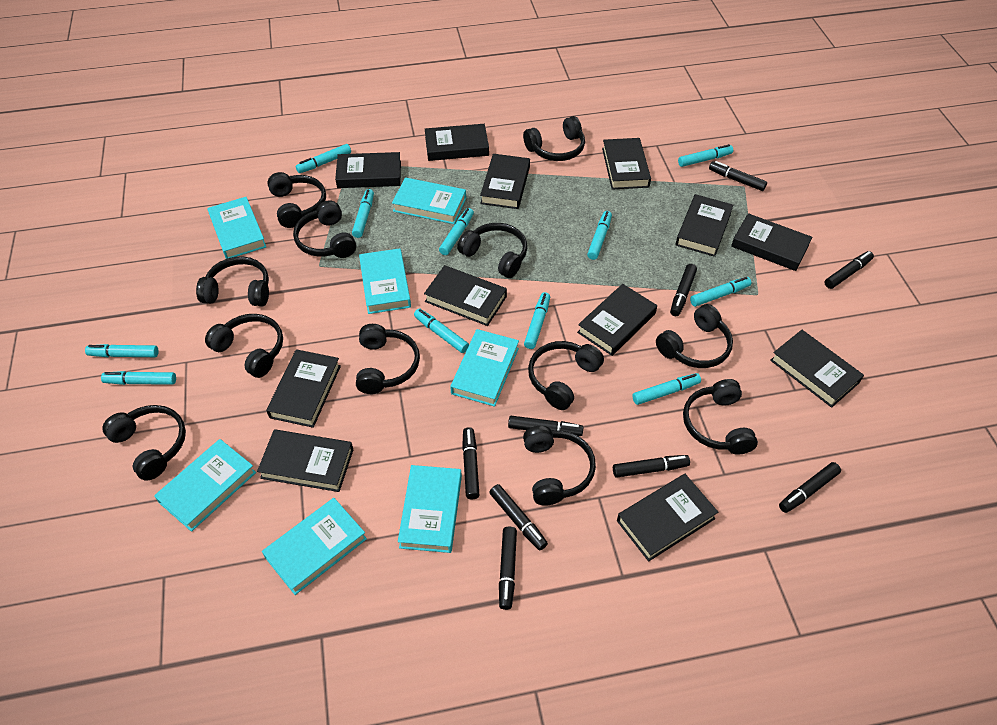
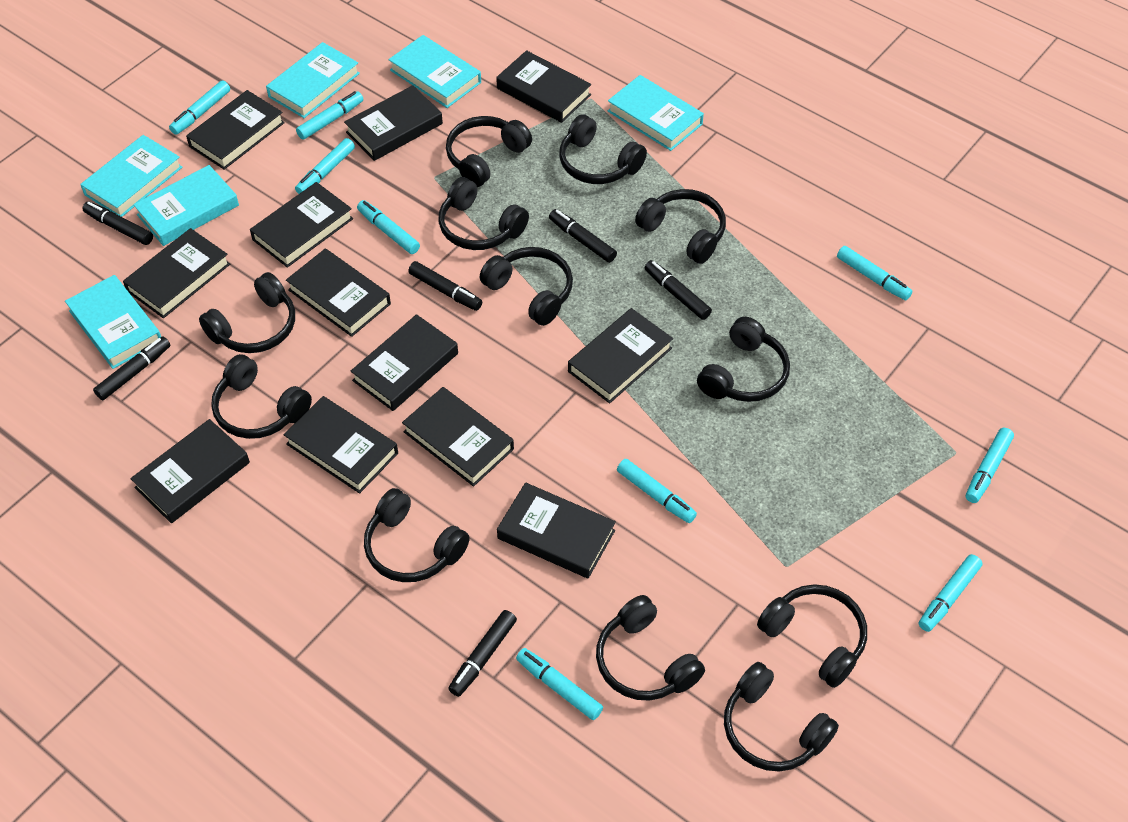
black marker: [462,427,479,499] [489,484,548,550] [499,527,517,610] [508,416,583,436] [613,455,690,478] [670,264,697,316] [709,161,767,191] [779,462,841,513] [824,251,874,289] = 9 -> [82,201,153,245] [93,336,171,400] [408,261,482,311] [448,610,517,697] [549,209,617,263] [645,260,712,320] = 6
turquoise book: [154,439,256,532] [207,197,266,259] [262,498,367,595] [359,248,411,314] [392,178,466,224] [398,465,462,553] [450,329,519,407] = 7 -> [65,275,161,369] [80,135,183,217] [133,165,239,246] [266,42,360,118] [389,35,481,108] [608,75,704,151] = 6
turquoise marker: [85,344,158,357] [101,371,176,385] [296,144,351,173] [352,189,374,238] [414,308,469,353] [439,208,474,255] [524,292,550,349] [587,211,612,260] [632,373,701,405] [678,144,733,167] [690,277,751,307] = 11 -> [169,80,230,135] [295,138,355,194] [296,91,363,140] [357,200,420,254] [516,648,603,720] [617,459,697,523] [837,246,912,300] [919,554,982,632] [966,428,1014,503] = 9

